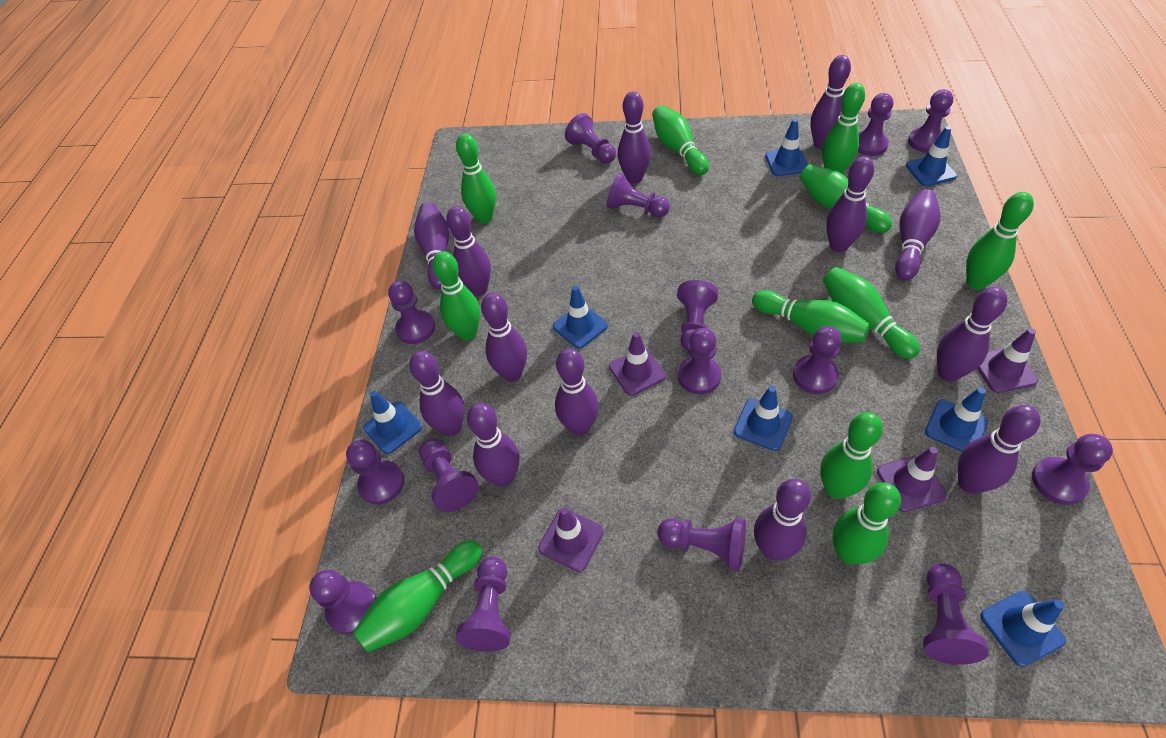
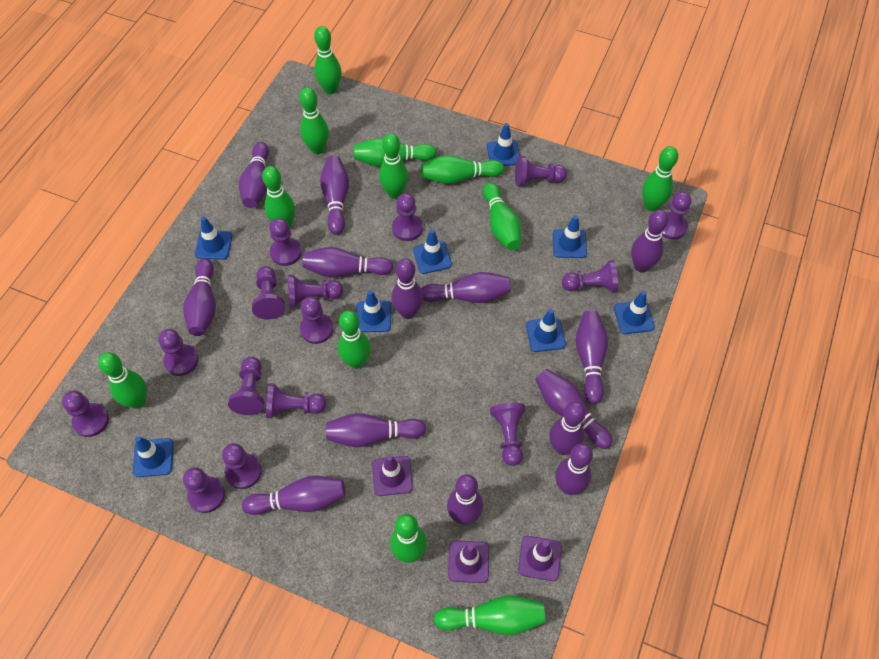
blue traffic cone: [363,391,422,454] [553,286,608,349] [734,386,793,451] [765,119,808,176] [906,126,957,186] [925,387,988,452] [980,591,1066,667] = 7 -> [133,436,174,477] [195,217,233,260] [356,290,391,332] [413,229,452,274] [487,123,520,166] [526,309,566,352] [553,215,587,258] [614,291,655,334] = 8
green bowling pin: [353,540,482,653] [432,251,480,340] [456,133,496,224] [652,105,709,175] [752,290,870,343] [800,164,892,233] [820,412,883,499] [822,83,865,174] [823,267,920,359] [833,482,901,565] [966,192,1034,290] = 11 -> [98,352,147,409] [262,166,295,228] [299,87,329,154] [314,26,341,94] [338,310,371,369] [354,138,437,166] [379,133,408,199] [390,514,427,563] [421,155,504,184] [433,595,546,635] [483,182,521,250] [642,146,678,211] = 12
purple bowling pin: [410,351,465,437] [414,202,449,289] [446,206,491,296] [467,403,519,487] [481,293,527,382] [555,348,599,436] [618,91,651,184] [754,479,811,560] [811,55,851,150] [826,156,874,252] [895,189,940,281] [937,287,1007,382] [958,405,1041,494] = 13 -> [183,258,216,336] [239,142,269,208] [242,476,346,515] [303,247,393,277] [320,156,349,235] [326,413,426,447] [391,258,423,319] [421,272,510,303] [447,474,483,525] [535,369,613,449] [549,402,586,455] [555,443,593,495] [576,311,608,404] [631,210,668,272] = 14
purple traffic cone: [538,507,604,572] [609,332,666,396] [877,447,947,512] [977,328,1038,393] = 4 -> [372,455,413,496] [448,541,489,583] [518,536,562,581] = 3

